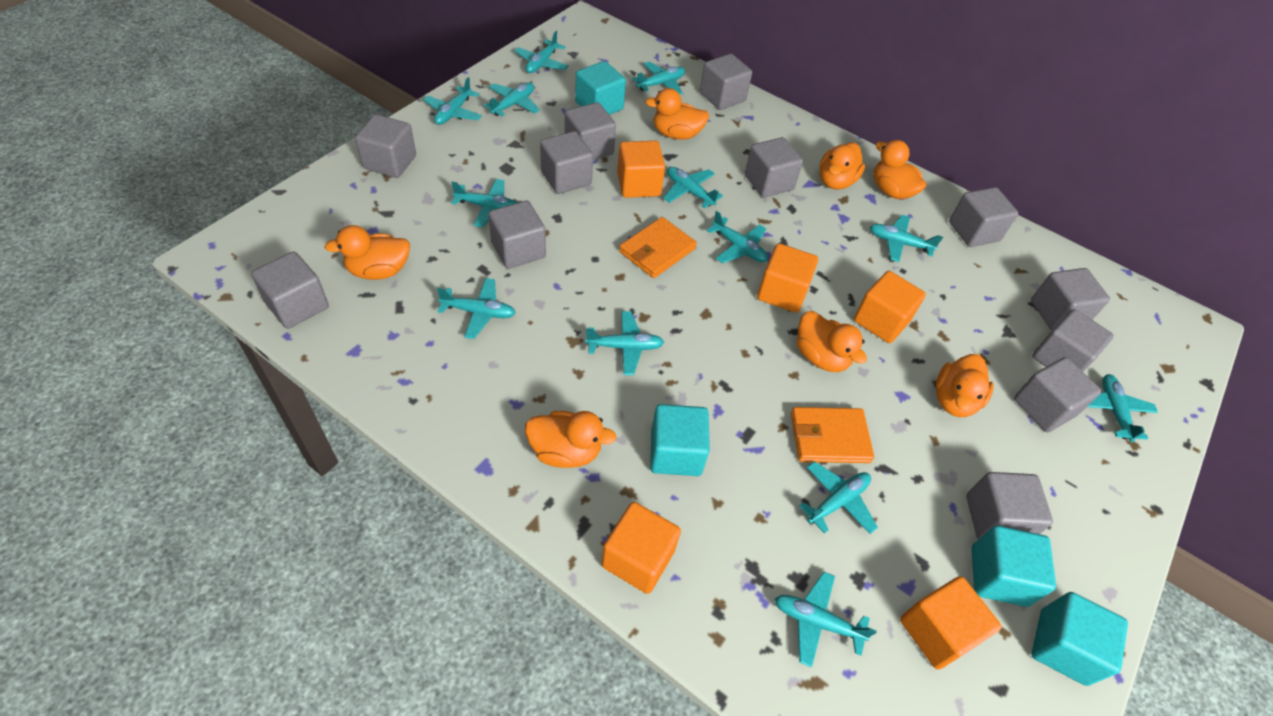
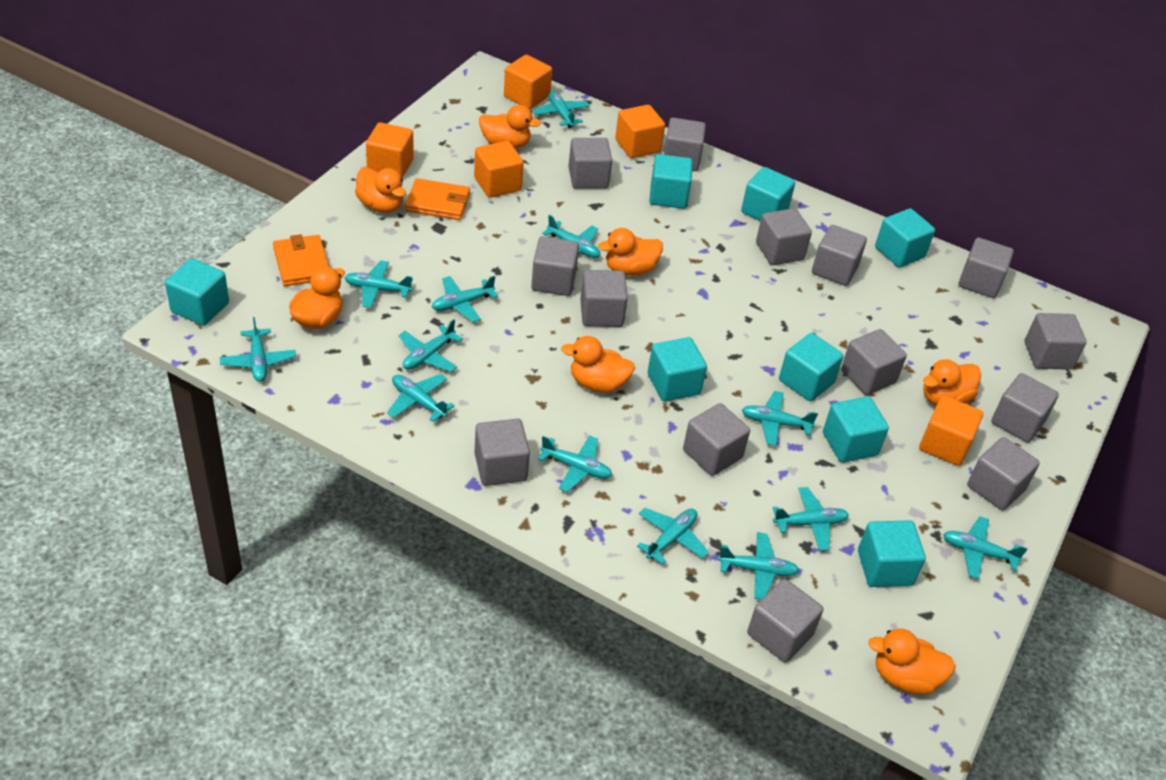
grey cube: [251,251,329,329] [355,114,416,178] [488,201,546,269] [540,131,593,194] [565,102,616,160] [700,54,752,110] [745,137,803,198] [949,187,1018,247] [966,472,1053,539] [1014,357,1101,432] [1031,268,1110,330] [1032,309,1114,372] = 12 -> [475,419,530,486] [531,236,579,296] [569,138,612,189] [580,270,628,327] [664,118,706,171] [683,403,750,476] [747,579,824,663] [756,208,812,265] [812,225,867,286] [841,329,907,395] [959,238,1014,298] [967,437,1040,510] [991,373,1059,443] [1025,313,1087,370] = 14
turquoise cube: [575,61,626,115] [650,404,710,476] [971,525,1056,607] [1031,592,1128,686] = 4 -> [165,258,229,326] [648,337,707,402] [649,154,693,209] [741,167,796,221] [779,333,844,401] [823,397,889,463] [858,520,926,587] [875,208,935,268] = 8

